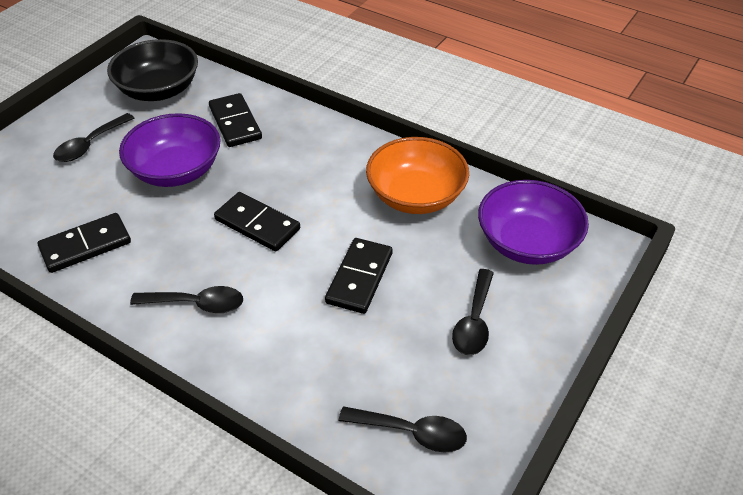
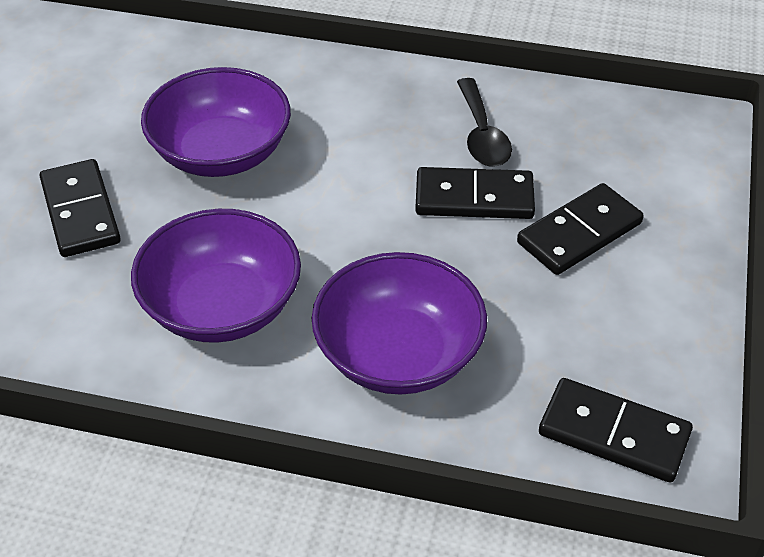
black bowl: [107,39,198,101] = 1 -> none = 0
black spoon: [53,113,134,162] [130,286,243,313] [339,406,467,452] [452,269,494,355] = 4 -> [457,78,512,167] = 1
orange bowl: [366,137,469,214] = 1 -> none = 0
purple bowl: [119,113,220,187] [478,180,589,265] = 2 -> [131,209,301,343] [141,67,291,177] [312,252,487,395] = 3

